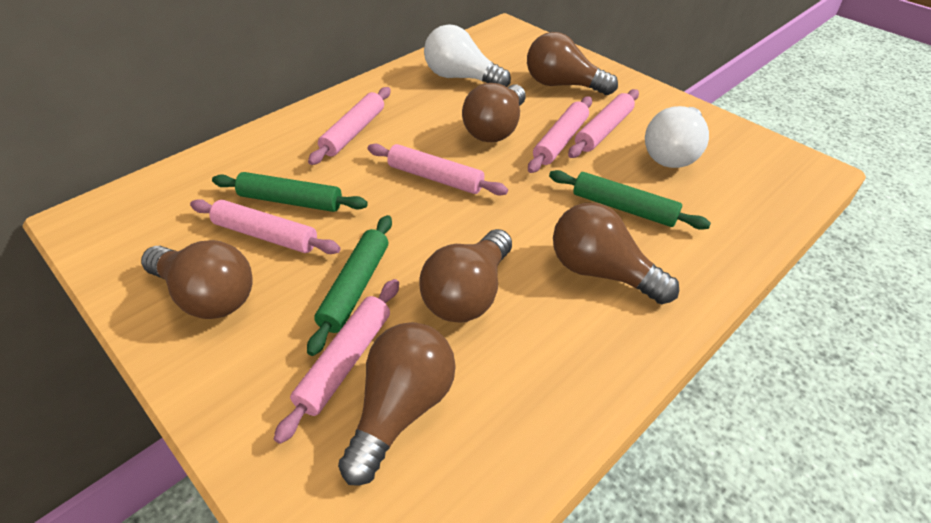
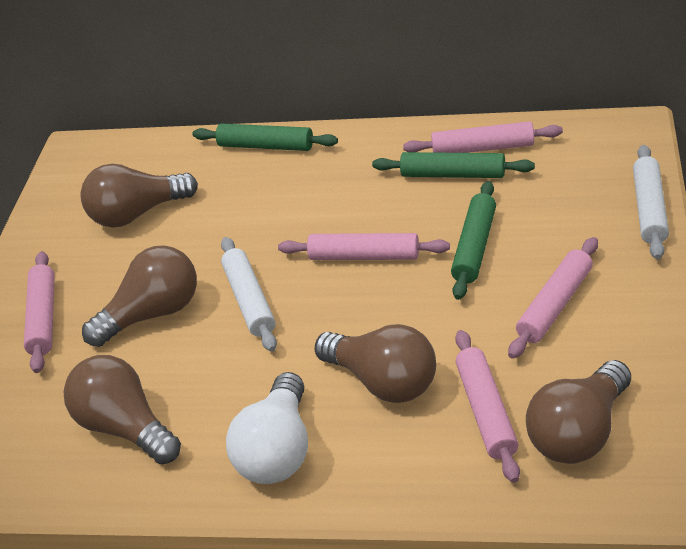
brown light bulb: [141,240,253,319] [338,322,455,486] [419,229,512,323] [462,83,526,142] [527,32,618,95] [553,203,679,304] = 6 -> [63,355,181,464] [80,164,198,227] [82,245,197,347] [315,324,436,403] [526,360,631,464] = 5
pink rolling pin: [190,199,341,254] [274,279,399,444] [308,87,391,165] [368,144,508,196] [528,96,592,173] [568,89,639,158] = 6 -> [24,251,55,373] [278,233,450,260] [403,121,563,153] [455,330,520,483] [508,237,598,359] = 5
white light bulb: [424,24,511,87] [645,106,709,168] = 2 -> [226,372,308,484] = 1
white rolling pin: none = 0 -> [221,237,277,352] [633,145,669,259] = 2

